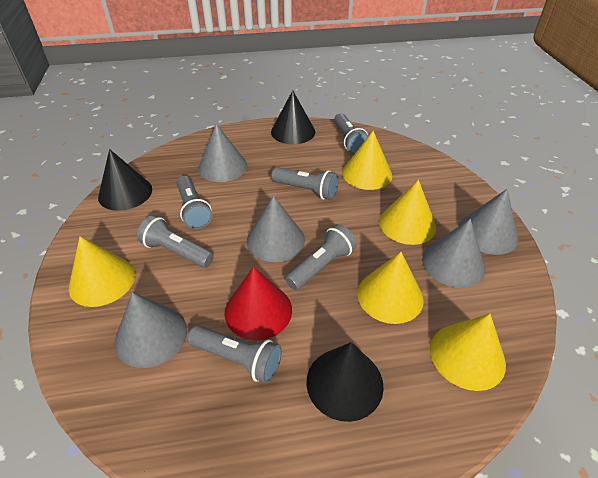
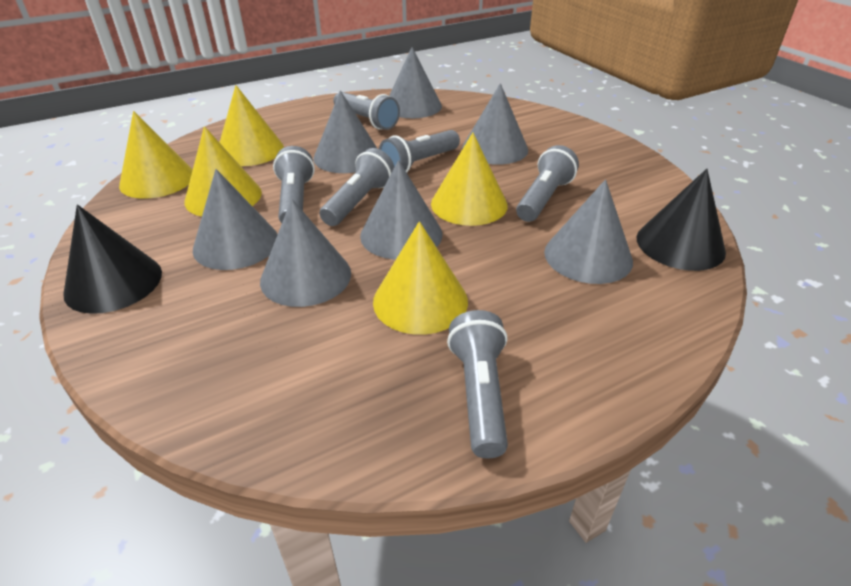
black cone: [98,149,152,211] [271,90,315,144] [306,342,384,422] = 3 -> [63,205,162,314] [637,169,726,271] = 2
grey cone: [115,292,187,368] [198,124,247,182] [247,195,305,262] [422,219,485,288] [459,189,518,255] = 5 -> [193,169,278,270] [260,199,351,307] [313,90,378,173] [360,160,442,260] [389,47,442,118] [462,83,528,165] [544,179,633,284] = 7
red cone: [224,267,292,340] = 1 -> none = 0

